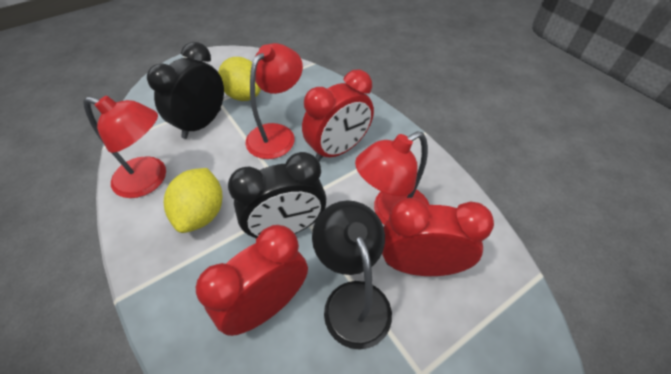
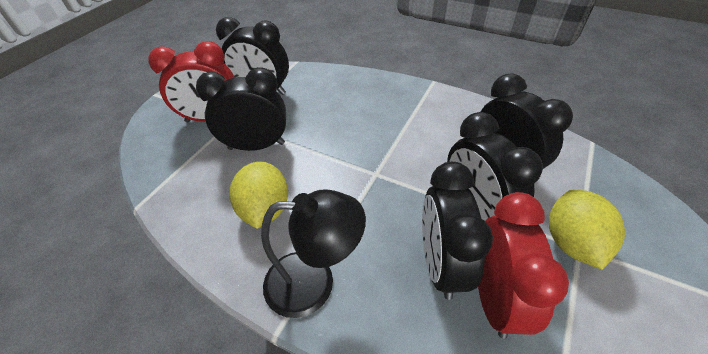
black clock: [147,42,224,139] [228,152,326,239] = 2 -> [196,67,286,151] [216,17,289,95] [422,162,493,300] [447,112,543,221] [480,73,573,169] = 5
red clock: [196,225,308,336] [302,69,374,161] [382,198,494,276] = 3 -> [148,41,235,122] [478,192,569,339] = 2
red lamp: [83,96,166,198] [245,43,303,159] [355,131,429,225] = 3 -> none = 0

